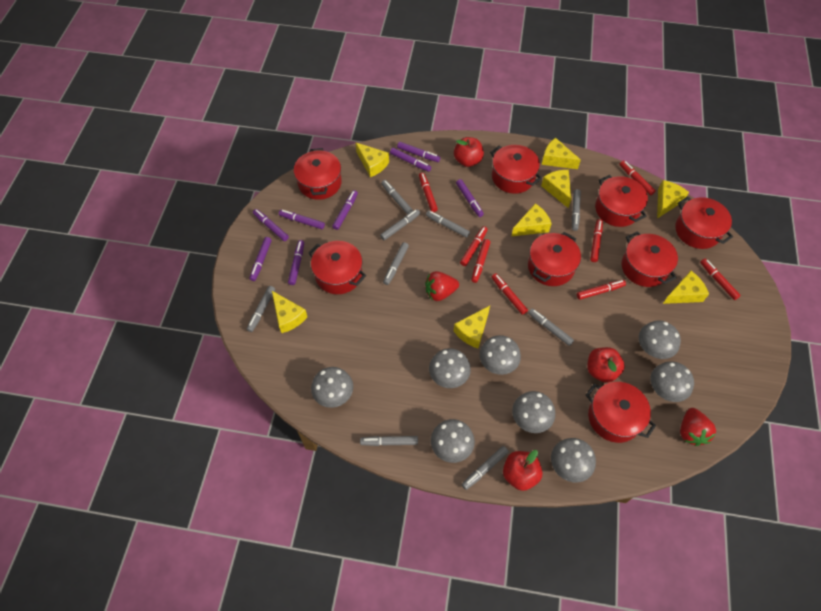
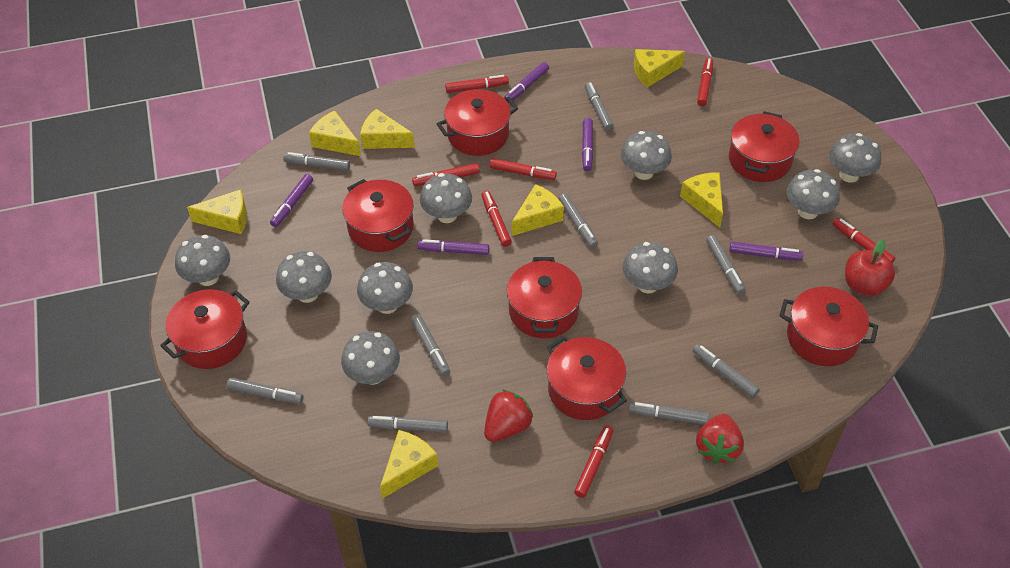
grey mushroom: [311,367,353,408] [429,348,471,388] [431,419,475,463] [479,335,521,375] [512,391,555,433] [551,438,596,483] [639,320,681,359] [651,361,694,402] = 8 -> [175,235,230,286] [276,251,332,303] [341,331,400,385] [357,262,413,314] [420,173,472,223] [621,131,672,180] [623,242,678,293] [787,169,840,219] [829,133,881,183] = 9
purple marker: [249,237,272,281] [253,209,289,241] [279,210,325,229] [288,240,304,285] [332,190,358,230] [390,148,431,172] [397,142,440,162] [456,179,484,217] = 8 -> [270,174,313,227] [417,239,489,255] [504,62,549,103] [582,118,593,171] [729,242,803,261] = 5
red apple: [454,137,484,167] [503,450,543,491] [587,347,625,383] = 3 -> [845,239,895,296] = 1
red marker: [419,173,438,212] [460,226,488,266] [471,239,490,283] [492,273,528,315] [577,280,626,300] [590,219,603,262] [619,161,656,195] [700,259,741,300] = 8 -> [412,163,480,186] [445,75,509,93] [482,191,512,247] [489,158,557,180] [574,425,613,498] [697,58,713,106] [832,218,895,263] = 7
red pot: [294,148,342,200] [308,241,366,294] [490,145,542,194] [528,232,581,286] [586,382,656,443] [595,175,648,227] [622,231,678,287] [675,196,733,249] = 8 -> [160,289,250,369] [342,179,414,252] [437,89,518,156] [507,257,582,338] [547,336,627,420] [729,111,800,182] [779,286,878,366] = 7
yellow cheese: [272,291,307,333] [355,142,389,177] [454,306,490,348] [512,203,552,236] [541,170,571,208] [542,138,581,169] [657,180,689,219] [663,271,709,304] = 8 -> [187,189,247,234] [309,110,361,156] [360,109,415,149] [380,430,438,499] [512,184,564,236] [634,49,685,87] [680,172,723,227] = 7

